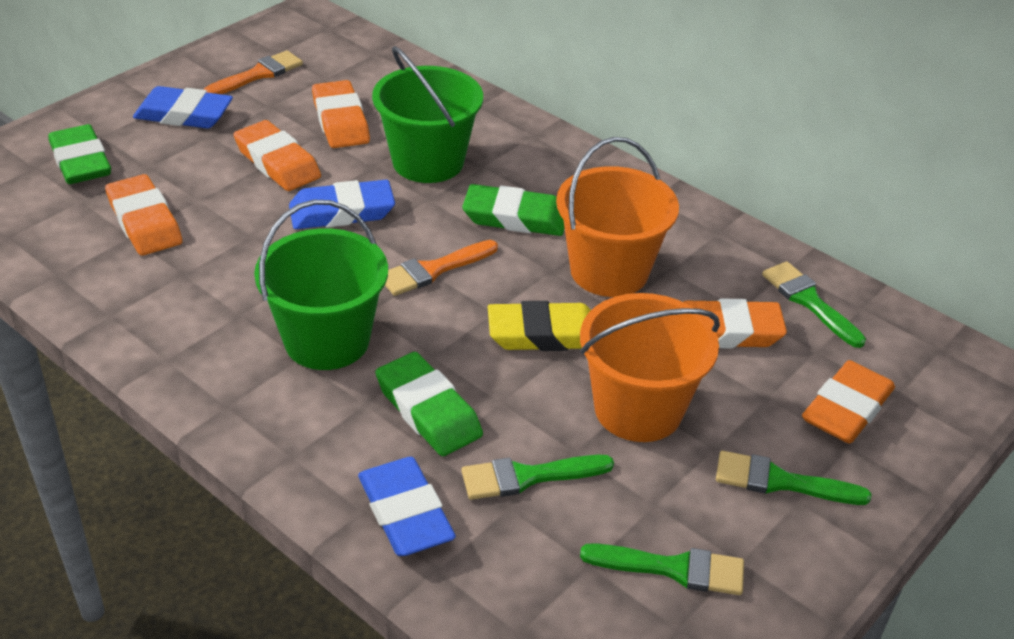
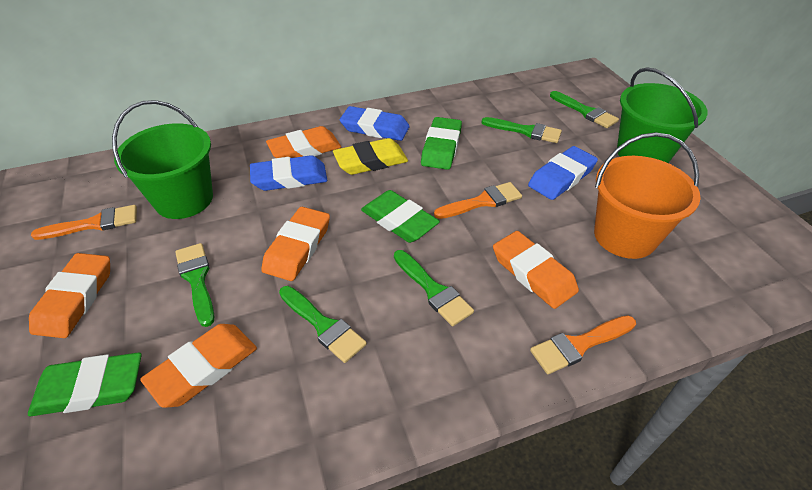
green brush: [461,455,614,500] [580,543,744,595] [716,451,871,505] [762,261,866,348] = 4 -> [175,243,214,327] [279,286,367,363] [394,250,474,326] [481,117,562,143] [550,91,619,128] = 5
orange brush: [204,50,303,94] [385,240,498,296] = 2 -> [31,205,137,240] [434,182,522,219] [530,315,636,374] = 3
orange bucket: [556,137,679,297] [580,293,720,442] = 2 -> [594,132,701,259] = 1

